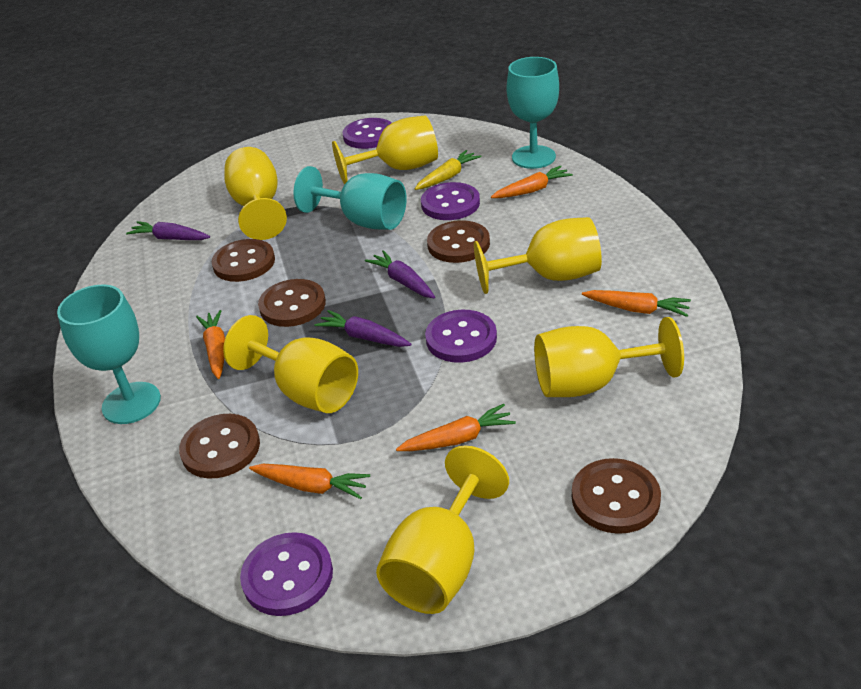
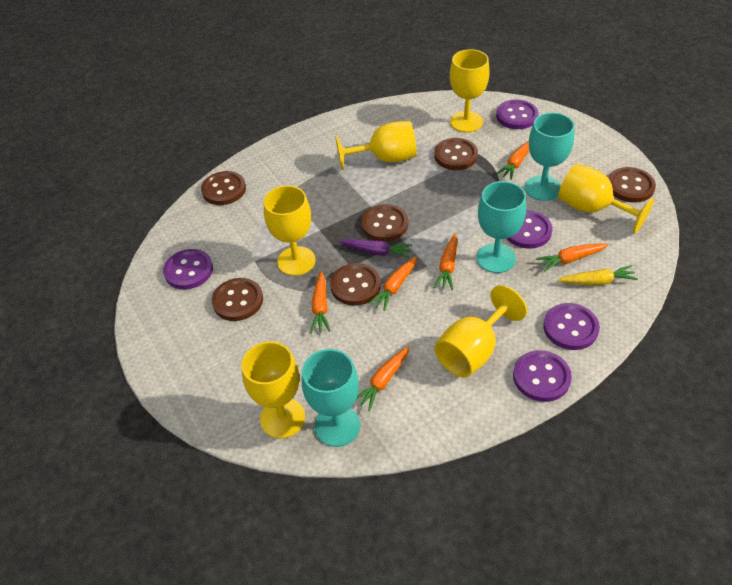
brown button: [179,414,260,479] [212,239,275,282] [258,279,326,327] [427,220,490,263] [572,458,661,534] = 5 -> [201,171,246,205] [212,278,263,321] [330,263,381,306] [361,204,408,242] [434,138,478,170] [608,167,656,203] = 6
orange carrot: [196,310,225,379] [249,464,370,499] [396,404,516,451] [491,166,573,198] [582,290,691,317] = 5 -> [310,271,330,333] [356,346,410,411] [368,256,417,311] [434,233,458,290] [496,141,529,180] [536,243,608,272] = 6
purple button: [240,532,333,616] [343,118,392,149] [421,182,480,220] [425,310,497,363] = 4 -> [163,249,213,289] [496,100,539,129] [507,210,553,249] [513,350,572,402] [543,303,600,350] = 5
purple carrot: [126,221,210,240] [314,310,412,347] [365,250,435,298] = 3 -> [339,239,412,258] = 1

